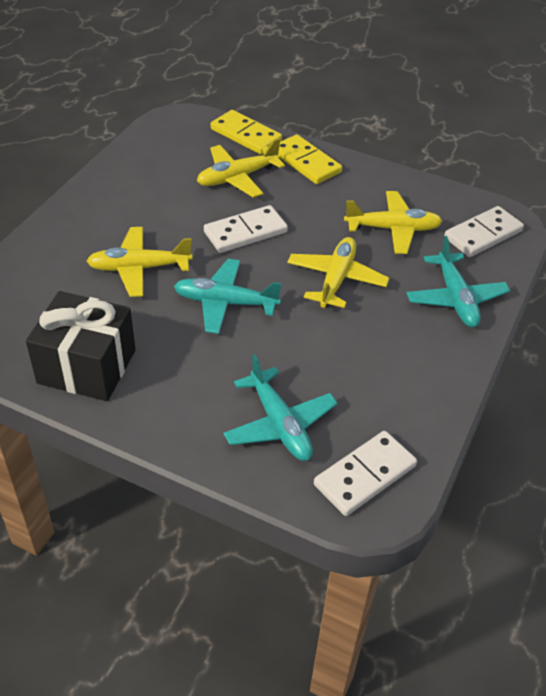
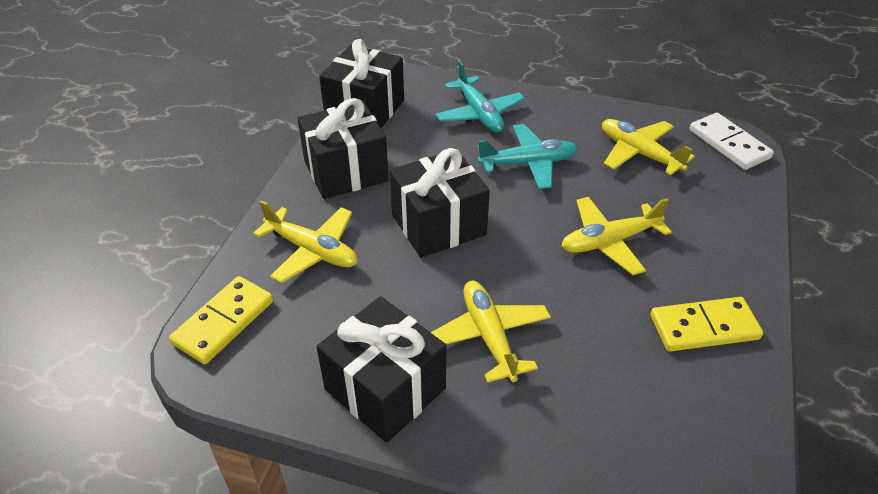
black gift: [26,291,136,401] = 1 -> [298,98,389,199] [317,296,446,443] [319,39,404,128] [389,148,490,258] = 4
turquoise plane: [174,259,282,334] [223,354,338,461] [407,236,510,327] = 3 -> [435,61,525,133] [477,124,578,189] = 2
white domino: [204,205,288,253] [314,431,417,516] [444,206,524,257] = 3 -> [689,113,774,170] = 1

